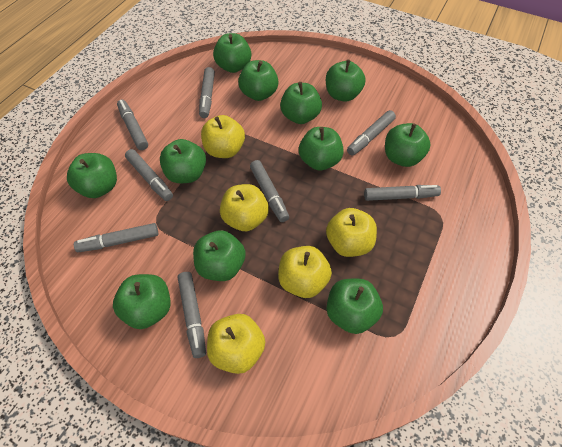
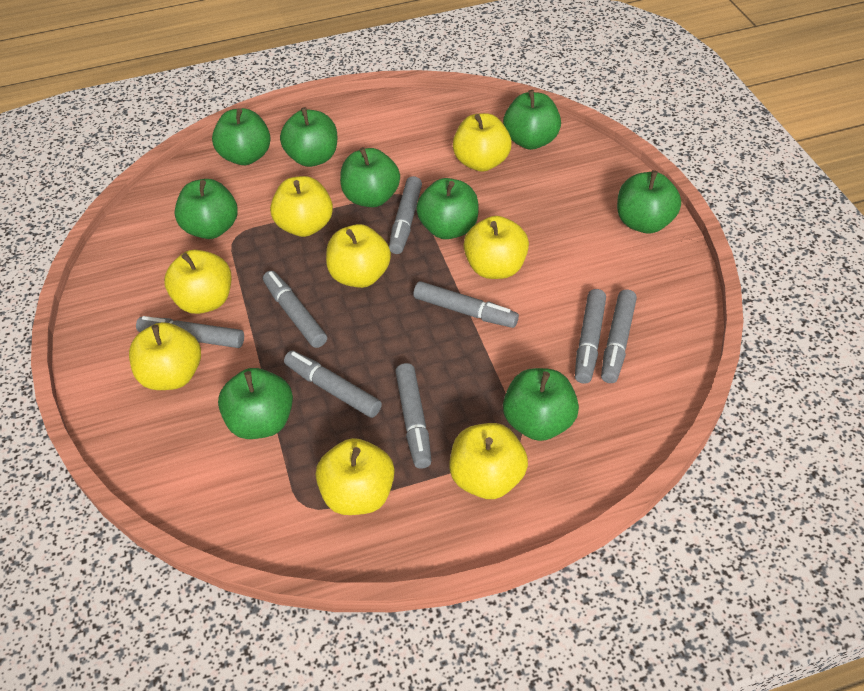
green apple: [67,153,117,198] [113,274,171,329] [160,139,206,183] [193,230,246,281] [213,33,251,73] [238,60,279,101] [280,82,322,124] [299,127,344,170] [326,60,366,102] [326,279,383,334] [385,123,431,167] = 11 -> [175,179,238,239] [212,108,271,165] [218,368,293,439] [280,107,337,167] [340,147,400,207] [416,178,479,239] [503,90,561,150] [503,368,579,441] [617,170,681,233] = 9
yellow apple: [201,115,245,158] [207,314,265,374] [220,184,269,231] [278,246,332,298] [326,208,377,257] = 5 -> [129,322,201,390] [164,250,231,314] [270,176,333,237] [316,438,395,515] [326,224,391,288] [450,423,528,499] [453,113,512,172] [463,216,529,279] = 8

